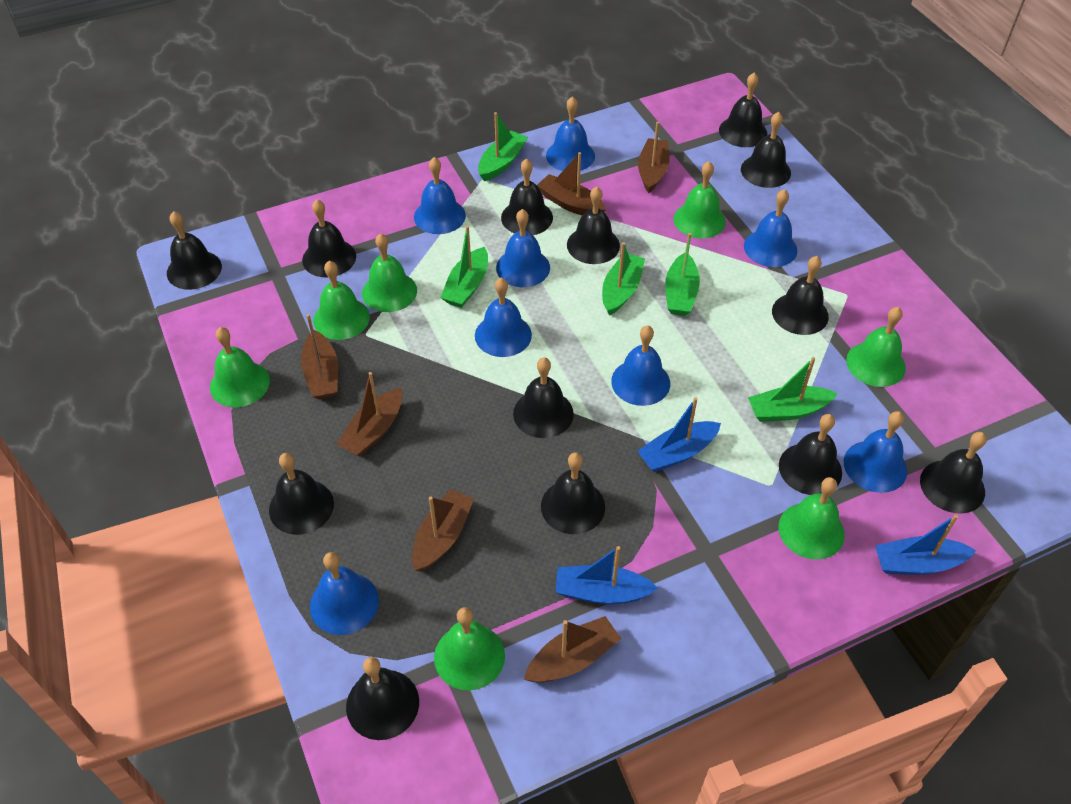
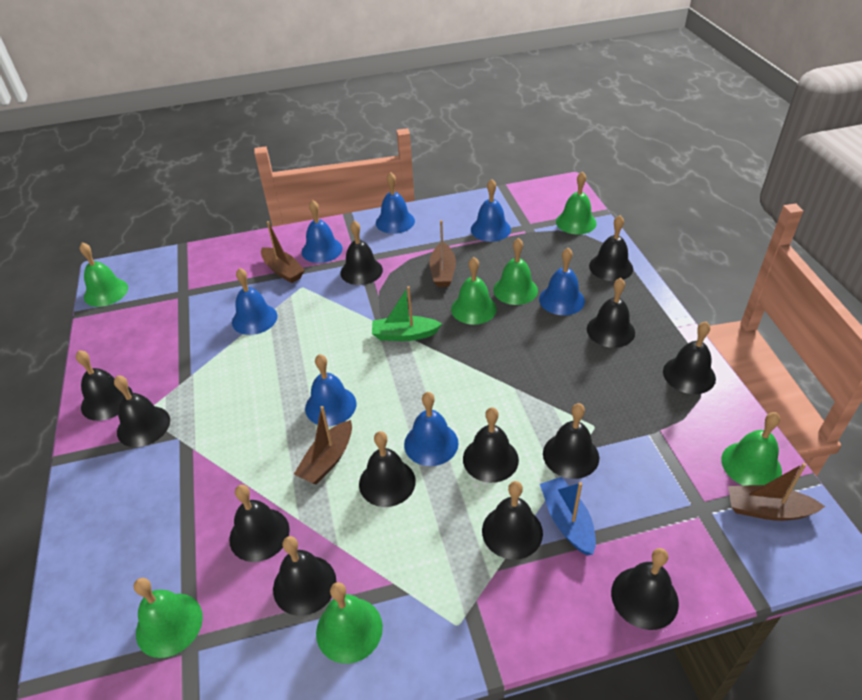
blue bell: [310,552,379,635] [414,157,466,234] [475,278,532,357] [496,209,550,287] [546,96,595,171] [611,325,670,406] [744,189,797,267] [844,411,907,493] = 8 -> [232,268,277,335] [302,200,343,263] [305,354,357,426] [376,172,415,234] [404,392,459,466] [471,179,511,242] [539,248,585,315] = 7
blue boat: [555,546,658,604] [637,397,721,472] [875,515,977,575] = 3 -> [540,477,596,555] = 1
brown boat: [301,314,338,400] [337,372,403,457] [412,489,474,572] [524,616,621,683] [537,152,606,215] [638,122,669,193] = 6 -> [261,221,305,283] [294,406,352,484] [429,220,456,287] [728,463,825,521] = 4
green boat: [441,226,488,308] [478,112,528,181] [602,242,645,316] [665,233,700,316] [748,357,838,422] = 5 -> [372,286,442,341] = 1

